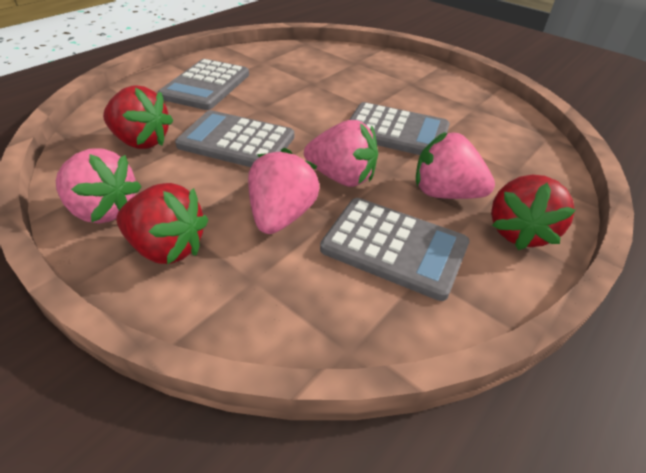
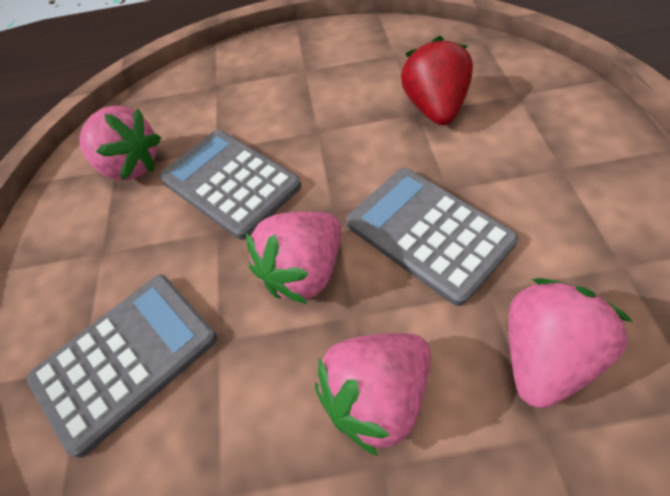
grey calculator: [158,59,249,110] [175,110,294,167] [320,198,470,301] [350,102,450,155] = 4 -> [27,275,217,458] [159,130,302,240] [346,168,518,306] = 3
red strawberry: [103,85,173,149] [116,183,208,264] [491,175,576,250] = 3 -> [401,36,473,125] = 1

